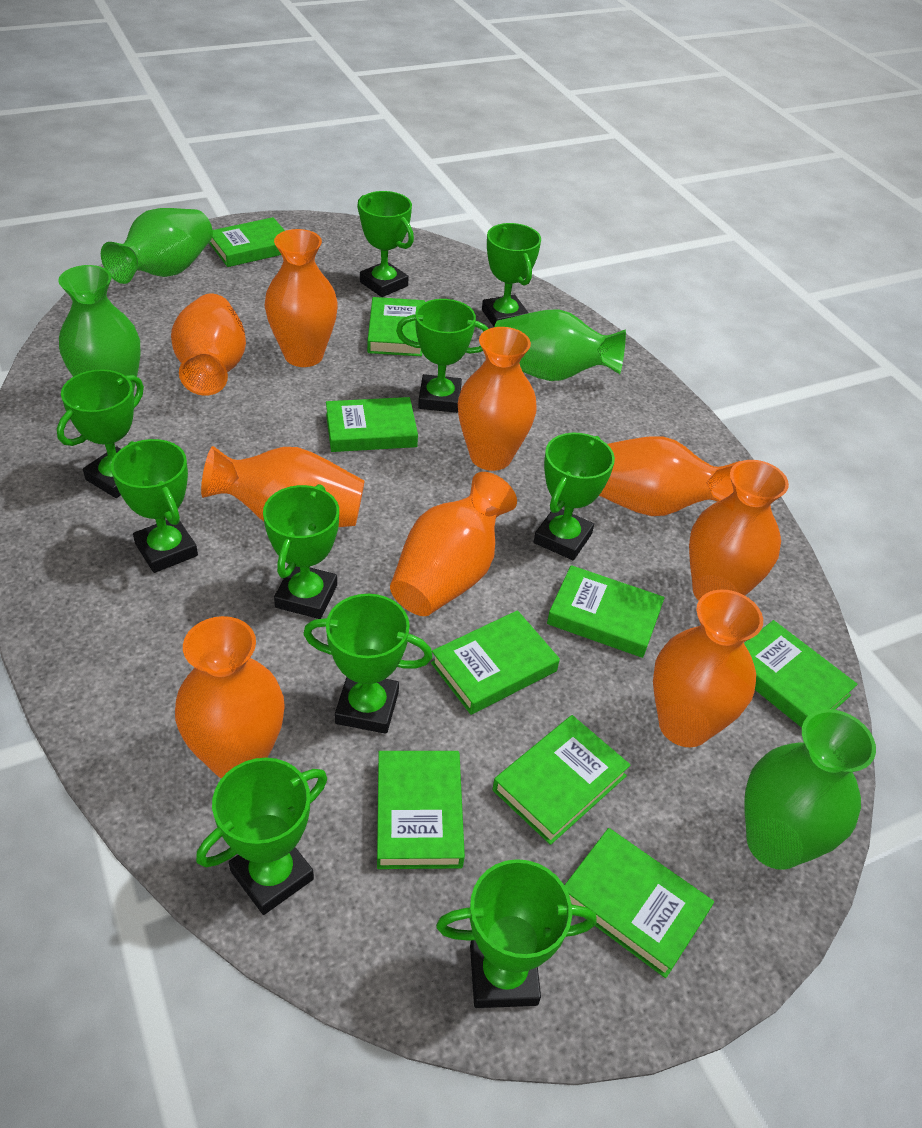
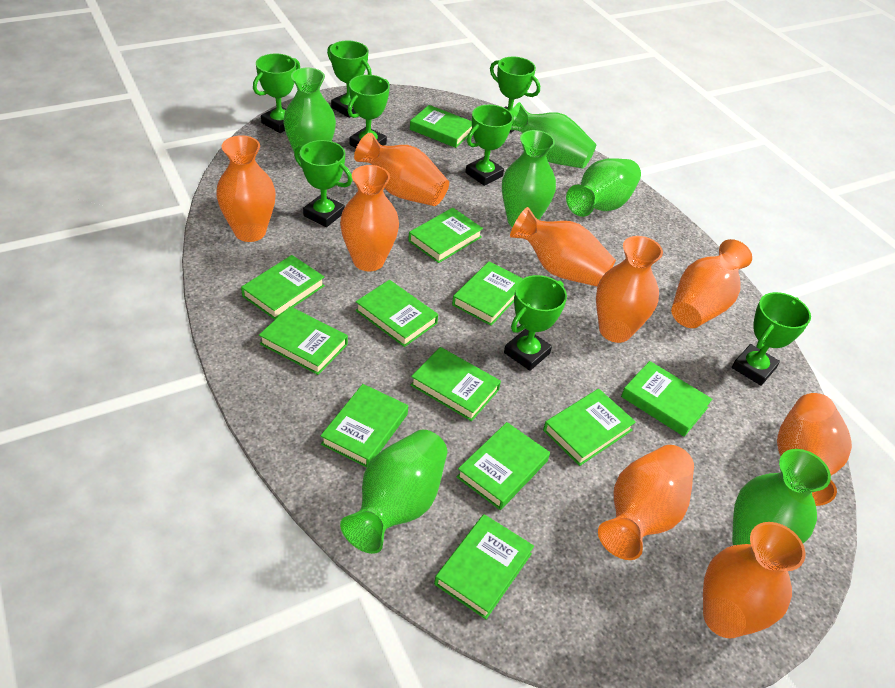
green book: [209,217,285,267] [326,397,418,452] [367,297,425,356] [377,751,465,869] [431,610,560,715] [493,715,630,845] [547,565,665,658] [564,828,714,978] [744,620,858,728] = 9 -> [241,255,325,320] [259,306,348,375] [321,384,408,468] [356,280,438,347] [408,208,483,263] [410,105,472,148] [411,347,501,421] [434,514,534,619] [452,262,523,326] [457,422,550,510] [543,389,636,466] [621,361,712,437] = 12
green trophy: [57,369,144,498] [111,439,198,573] [196,758,327,915] [263,484,339,619] [303,594,433,734] [357,191,414,297] [396,299,489,413] [436,859,596,1008] [482,223,541,327] [534,433,615,560] = 10 -> [253,53,300,133] [294,140,352,227] [327,40,372,118] [348,75,390,148] [465,105,514,186] [490,57,540,133] [504,275,567,371] [732,292,811,386] = 8
green vase: [58,265,141,393] [101,208,213,284] [494,309,626,381] [745,709,876,870] = 4 -> [283,68,336,157] [340,430,447,554] [502,130,556,227] [510,102,596,169] [566,158,641,217] [732,449,831,545] = 6

